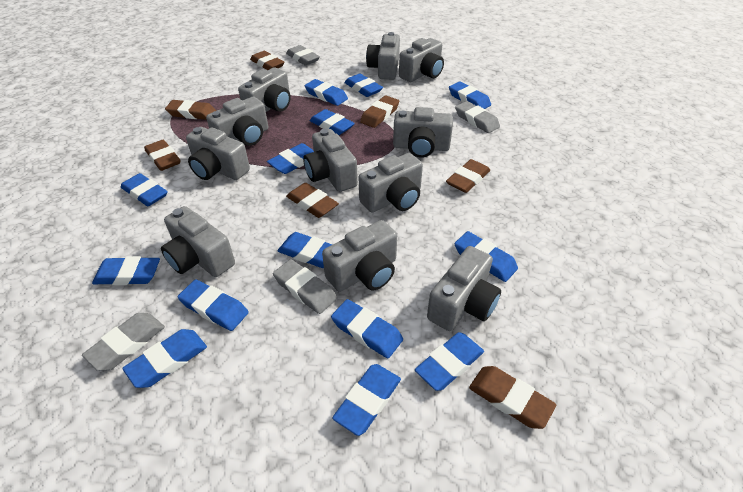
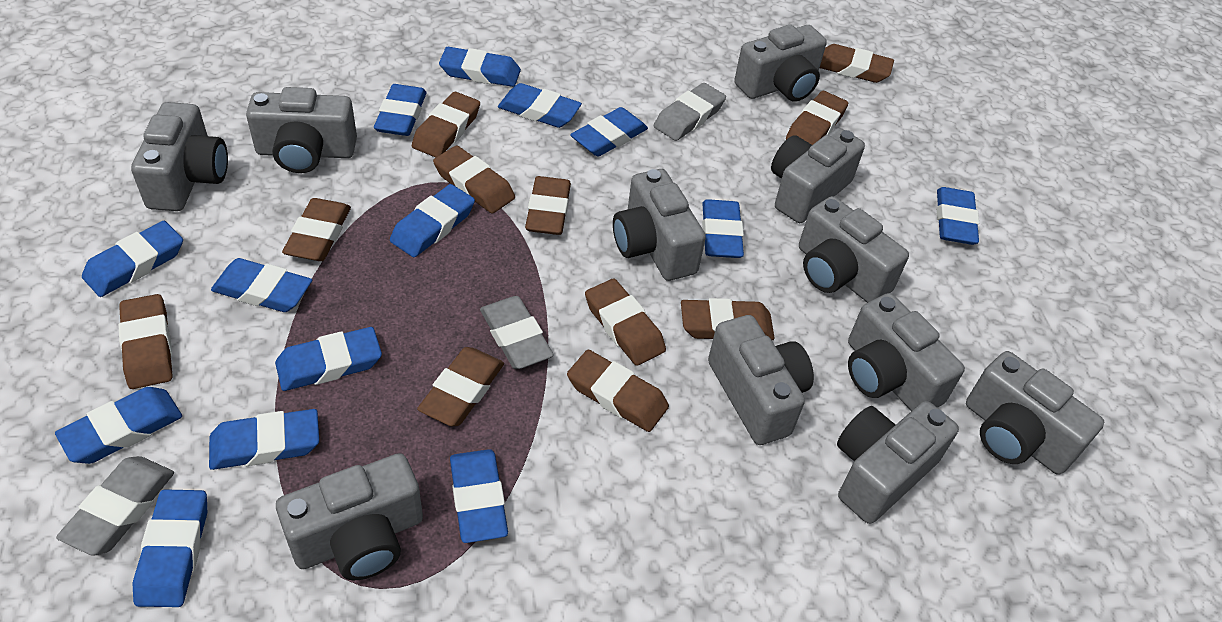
brown eraser: [144,140,180,171] [165,100,216,120] [250,51,284,70] [286,183,339,218] [360,95,399,128] [446,159,490,193] [469,366,556,429] = 7 -> [118,294,172,389] [282,198,351,261] [412,92,480,157] [417,347,504,426] [433,145,515,213] [525,176,571,235] [567,350,669,432] [585,279,666,366] [681,298,775,340] [786,91,848,145] [820,44,894,83] = 11
grey eraser: [82,313,165,371] [273,259,337,314] [286,45,320,66] [455,101,500,133] = 4 -> [56,456,174,556] [480,296,554,369] [654,83,726,141] = 3

